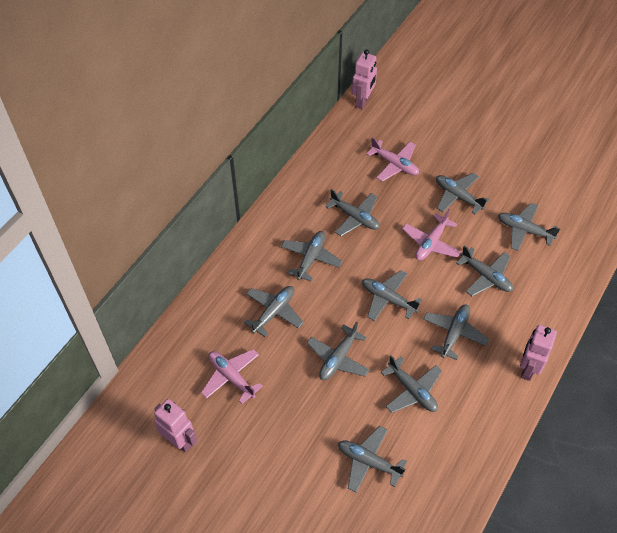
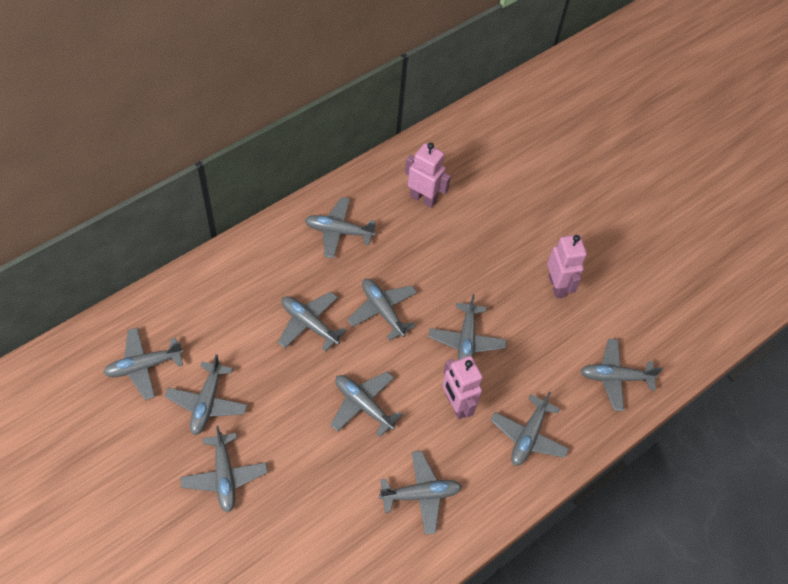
pink plane: [201,349,263,404] [366,137,419,182] [402,209,461,261] = 3 -> none = 0

